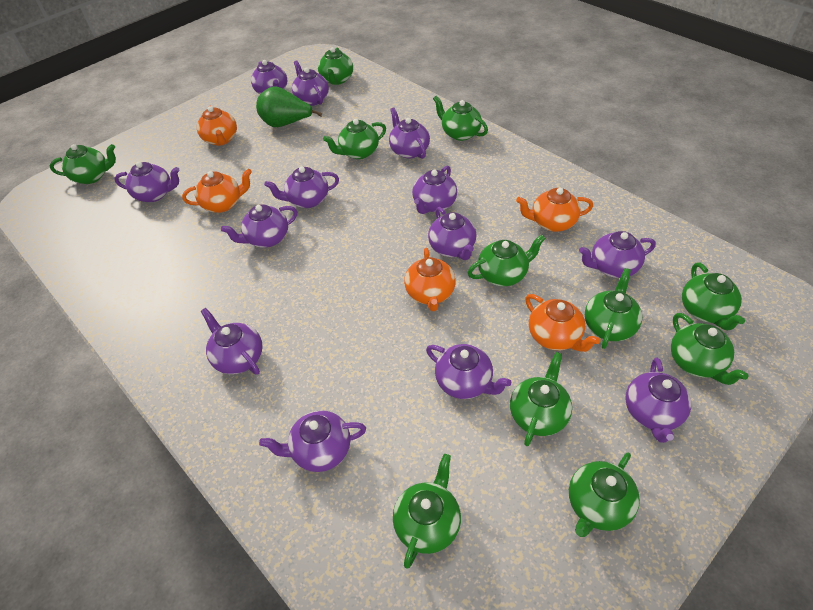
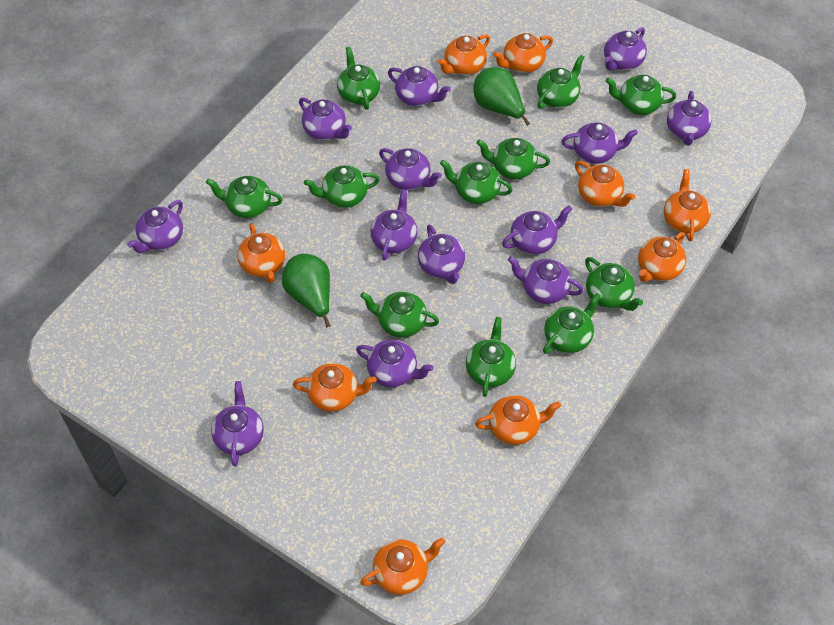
green pear: [256,86,322,127] = 1 -> [282,254,331,327] [474,67,530,126] = 2
orange teapot: [182,169,252,213] [197,106,237,146] [404,248,456,311] [516,188,593,232] [525,294,600,352] = 5 -> [238,223,285,283] [293,363,377,412] [360,538,445,595] [438,34,490,75] [475,395,561,445] [493,33,553,73] [575,161,635,207] [638,232,686,282] [664,169,711,241] = 9

